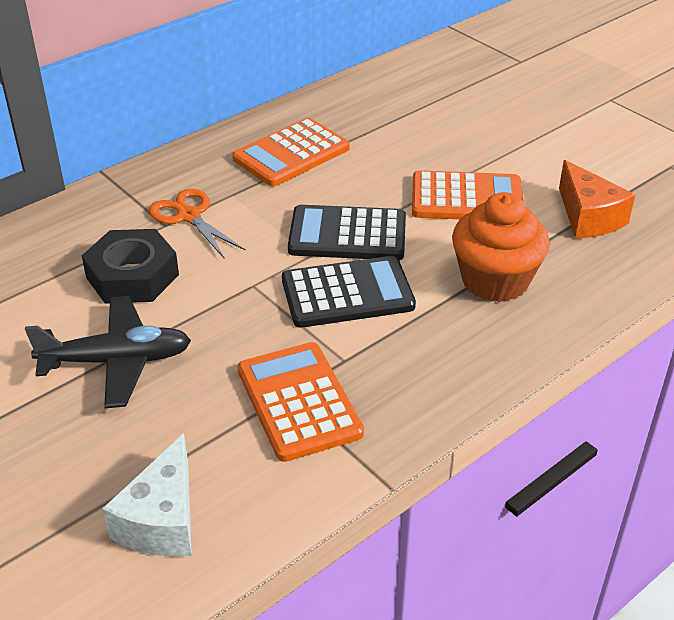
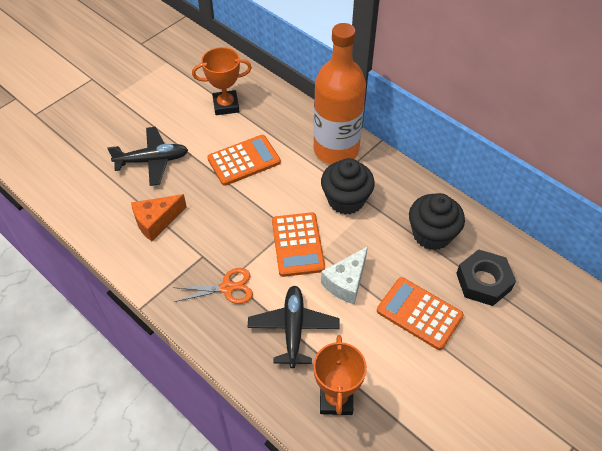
black calculator: [282,256,416,328] [288,205,406,260] = 2 -> none = 0
black cupcake: none = 0 -> [321,158,375,215] [409,193,465,250] = 2
black plane: [25,296,191,408] = 1 -> [107,127,188,186] [248,286,340,368] = 2
orange bottle: none = 0 -> [313,23,366,164] = 1
orange cupcake: [452,192,550,302] = 1 -> none = 0
orange trophy: none = 0 -> [192,47,252,115] [313,335,367,415] = 2

